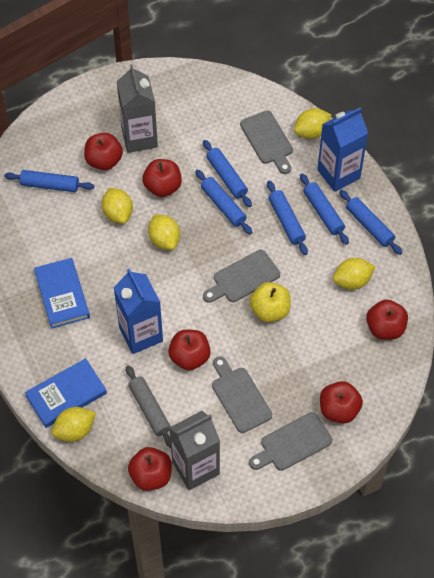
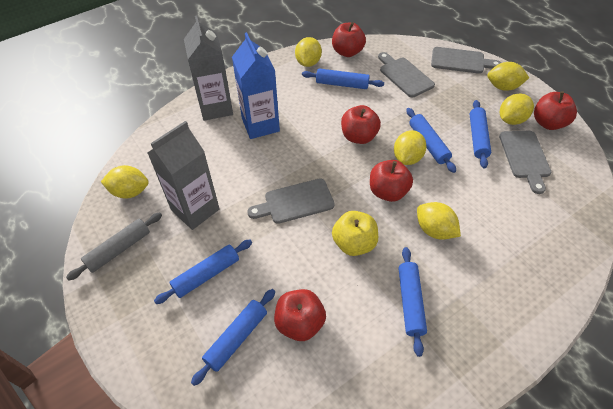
blue book: [25,358,107,428] [34,258,90,329] = 2 -> none = 0
blue carton: [113,268,163,354] [317,107,368,192] = 2 -> [232,32,280,139] = 1
red apple: [84,133,123,170] [128,447,172,491] [143,159,182,197] [168,330,211,370] [320,381,363,424] [366,300,408,340] = 6 -> [274,289,326,341] [332,22,366,57] [341,105,381,144] [370,160,413,202] [534,91,577,130] = 5
yellow lemon: [52,407,96,442] [102,188,133,224] [148,214,180,250] [294,108,331,139] [333,258,376,290] = 5 -> [101,165,149,199] [295,37,322,67] [394,130,426,165] [417,202,461,240] [487,62,529,91] [500,93,534,125] = 6

